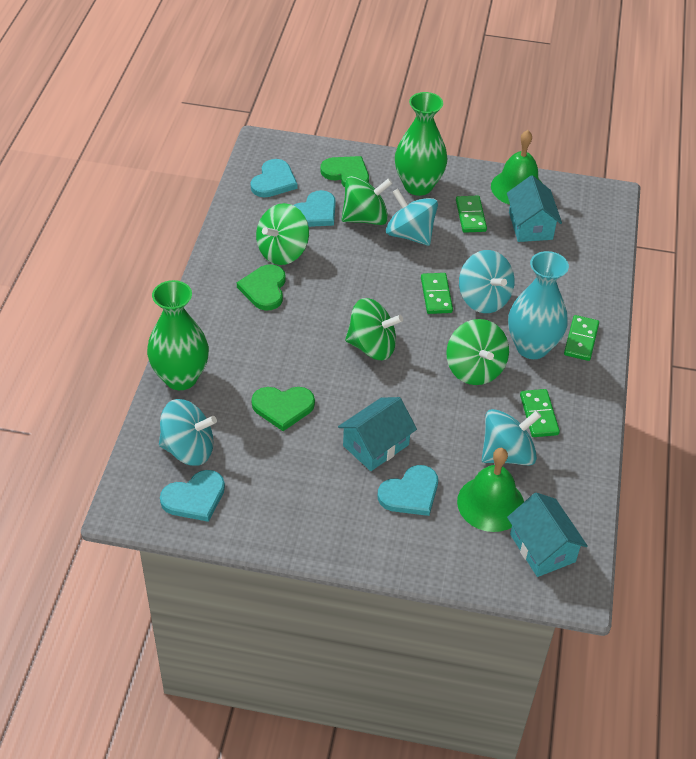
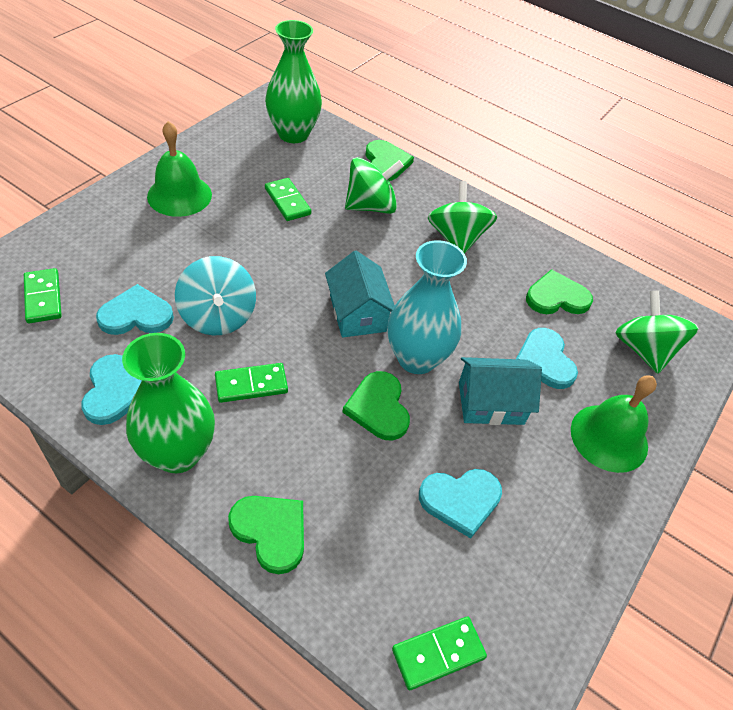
green heart: [237,264,286,311] [251,387,315,431] [320,156,369,187] = 3 -> [228,496,304,574] [343,371,410,441] [365,140,414,181] [526,269,593,314] = 4
green spinning top: [256,203,309,265] [341,176,393,225] [345,298,403,360] [446,319,509,385] = 4 -> [345,157,404,214] [427,181,497,254] [615,290,699,373] = 3
turquoise house: [338,397,417,471] [507,175,562,242] [507,493,588,577] = 3 -> [325,251,395,338] [459,357,542,425] = 2
turquoise spinning top: [159,399,217,466] [386,189,438,246] [459,250,515,313] [482,409,541,465] = 4 -> [175,256,256,336] = 1

